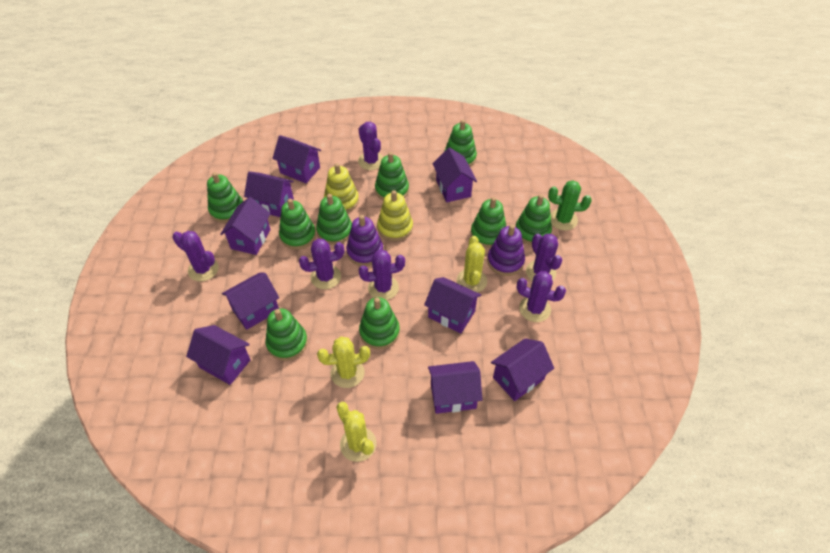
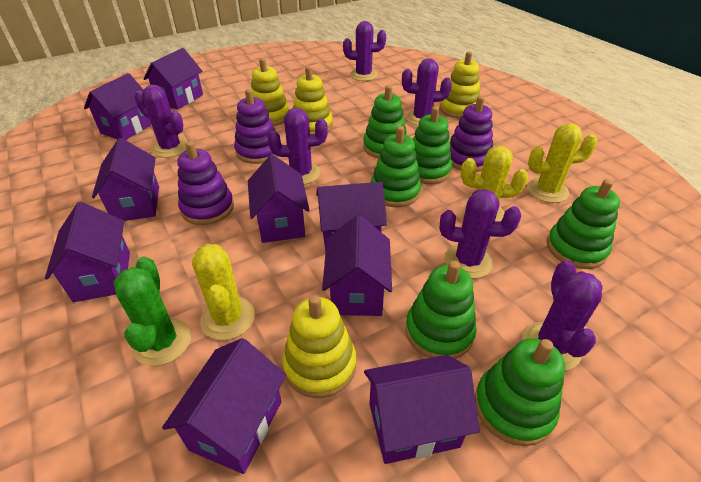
green stacking toy: [207,172,243,223] [266,308,308,361] [279,199,316,250] [316,194,352,245] [359,297,400,349] [375,152,409,200] [444,120,477,167] [471,197,506,248] [516,194,552,245] = 9 -> [363,85,407,159] [370,126,421,207] [405,261,477,359] [413,106,452,184] [475,338,565,446] [547,179,620,269] = 6
purple stacking toy: [346,215,383,266] [487,225,525,276] = 2 -> [177,141,234,225] [234,89,277,164] [450,96,493,172] = 3
yellow stacking toy: [324,163,359,213] [377,190,413,241] = 2 -> [251,58,289,126] [282,295,356,398] [292,66,333,134] [440,51,480,119] = 4

